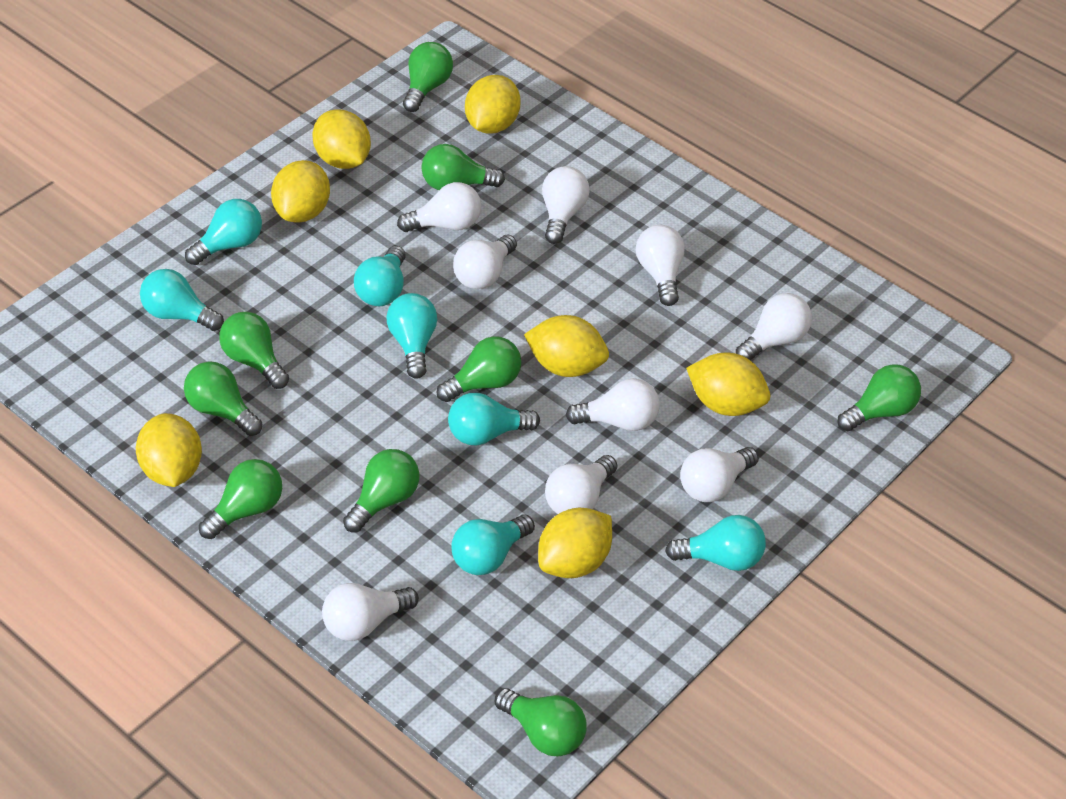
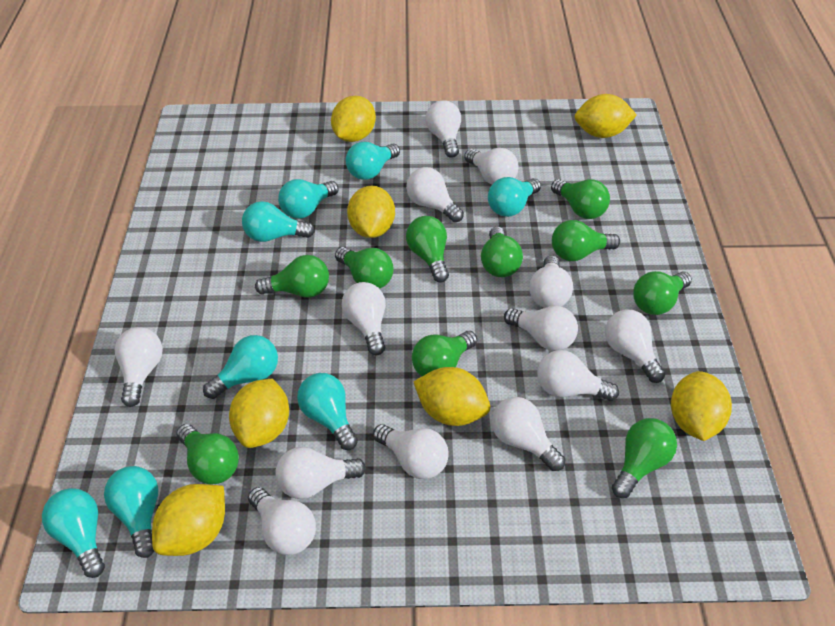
green light bulb: [184,362,262,436] [199,459,282,539] [219,312,289,389] [343,449,420,532] [403,42,453,112] [421,144,505,190] [436,336,521,402] [495,688,587,756] [837,364,921,431] = 9 -> [176,424,239,485] [255,255,329,298] [335,247,394,289] [406,216,449,282] [412,331,477,377] [481,227,523,277] [551,179,610,219] [552,220,620,261] [612,418,677,498] [633,271,692,315] = 10
turquoise light bulb: [140,269,224,331] [185,199,262,265] [354,246,406,306] [387,293,437,379] [448,393,540,446] [451,514,535,575] [665,515,766,571] = 7 -> [42,488,105,578] [104,466,158,558] [203,335,278,399] [242,201,315,242] [278,179,338,219] [297,373,358,450] [346,142,400,180] [488,177,541,217] = 8
white light bulb: [322,583,419,641] [397,182,481,232] [453,235,517,289] [542,166,590,244] [545,455,617,514] [566,378,660,431] [636,225,685,306] [680,447,759,502] [736,293,812,360] = 9 -> [115,327,163,407] [248,487,316,555] [275,447,366,499] [342,282,386,355] [373,424,448,479] [406,167,464,223] [425,100,461,158] [464,148,519,185] [492,397,565,471] [504,306,578,351] [529,255,573,308] [537,350,619,401] [605,309,665,383] = 13

